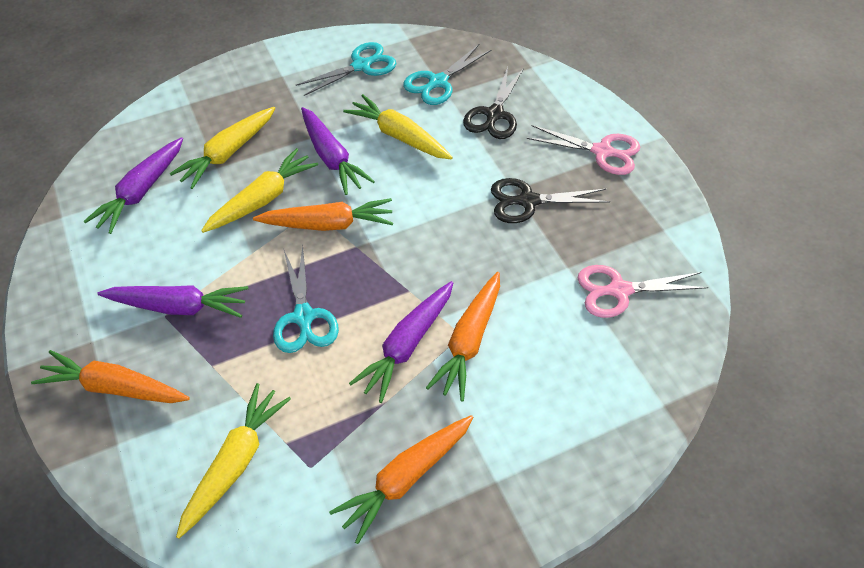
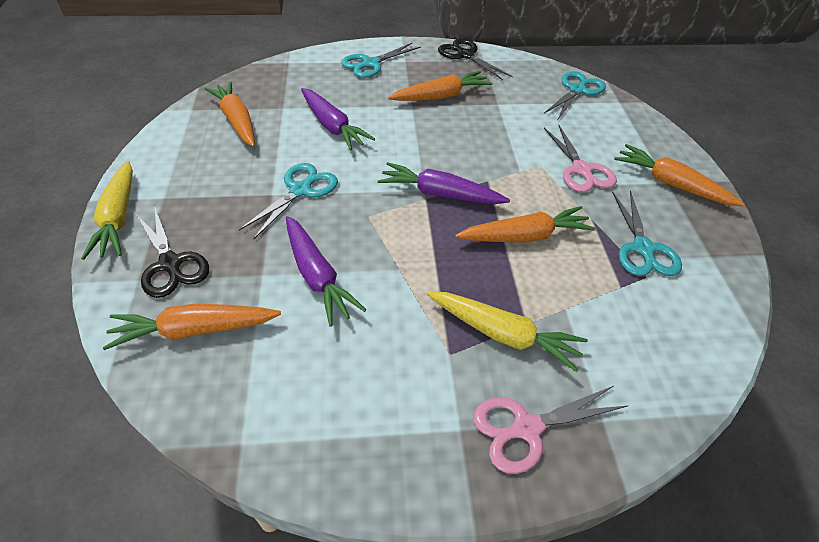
orange carrot: [31,350,190,403] [253,198,393,231] [329,415,473,544] [426,272,500,401] = 4 -> [103,304,281,350] [204,81,255,147] [388,71,493,101] [455,206,596,242] [614,144,745,206] = 5
purple carrot: [83,137,183,234] [97,285,248,318] [301,107,375,195] [349,281,453,403] = 4 -> [286,216,366,327] [301,88,375,150] [378,162,510,204] = 3
turquoise scissors: [273,246,339,353] [296,42,396,96] [403,44,491,105] = 3 -> [239,163,338,239] [341,42,421,78] [544,71,606,119] [612,190,682,276] = 4
yellow carrot: [169,107,275,189] [176,383,291,539] [201,148,318,233] [343,94,453,159] = 4 -> [81,161,133,260] [427,292,588,372] = 2

